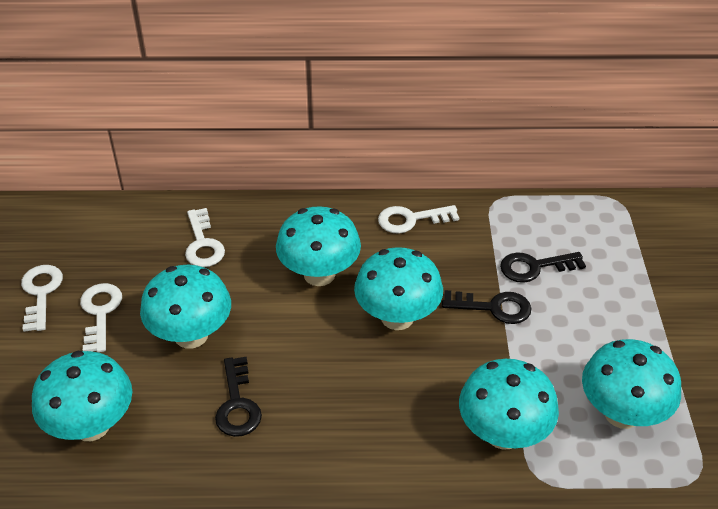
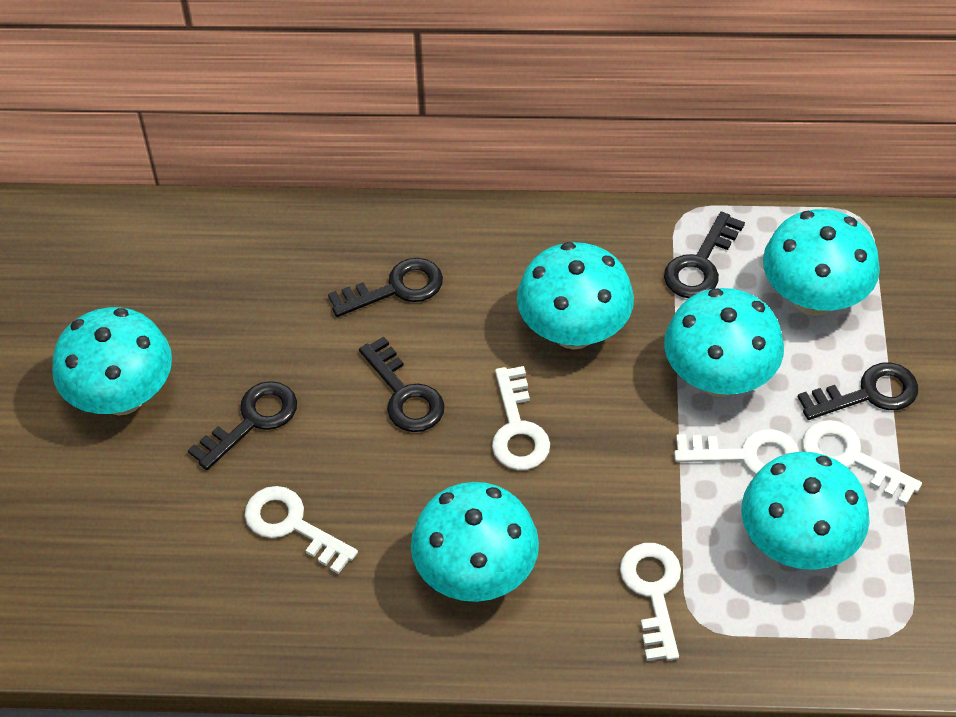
black key: [215,357,262,437] [442,290,532,324] [500,252,586,283] = 3 -> [188,381,297,470] [328,258,443,317] [359,336,445,432] [664,212,745,298] [798,362,918,420] = 5
white key: [21,265,63,332] [80,283,122,352] [185,208,225,267] [378,205,459,234] = 4 -> [245,486,358,574] [492,366,550,470] [620,543,681,661] [674,429,799,475] [802,420,922,505] = 5

